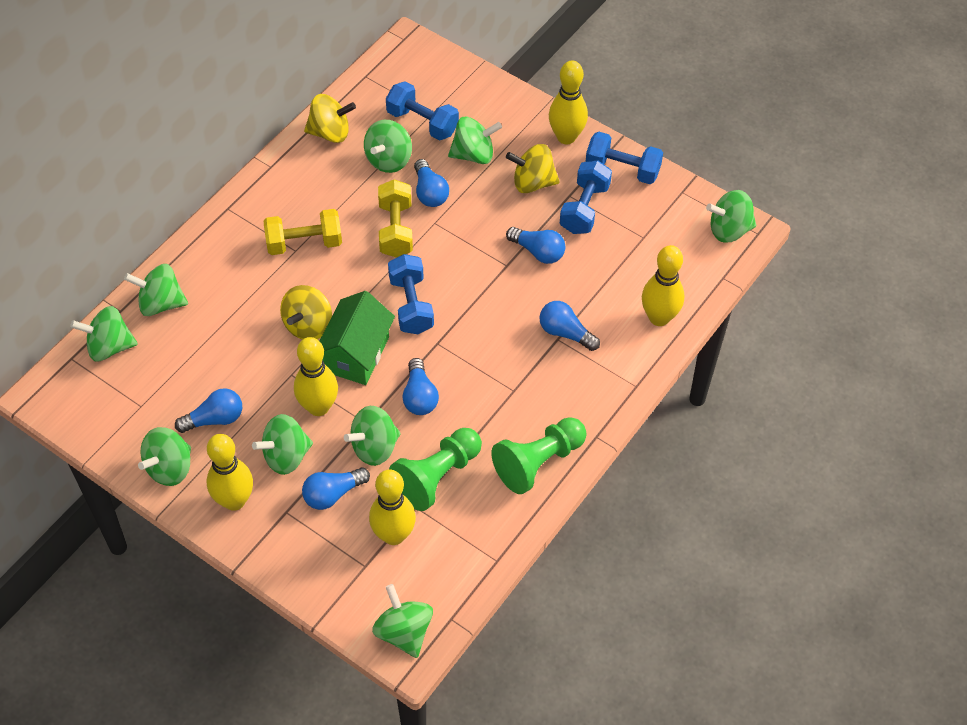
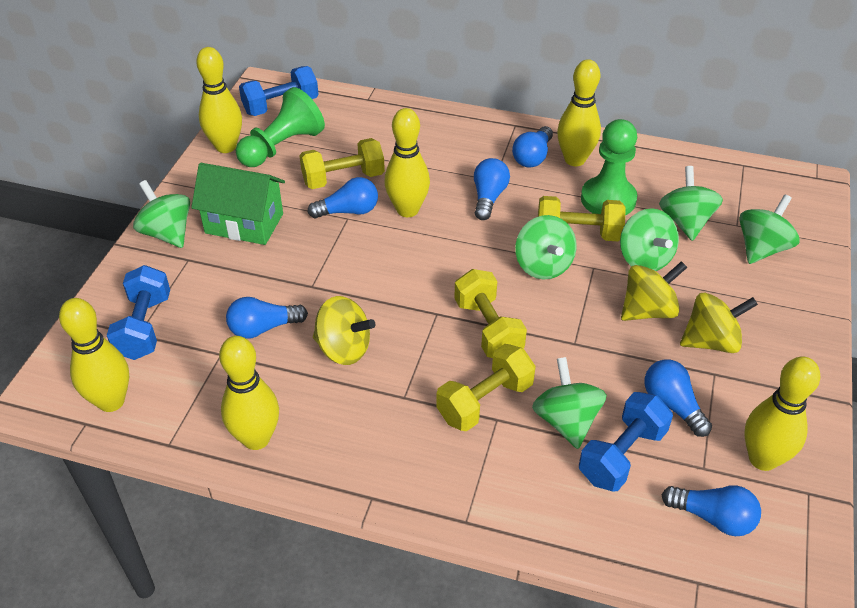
blue dumbbell: [386,81,459,140] [388,254,434,334] [560,160,612,234] [585,132,663,184] = 4 -> [107,265,170,360] [239,66,319,116] [579,392,673,491] = 3
green spinning top: [70,306,138,362] [124,264,188,316] [138,427,191,486] [252,414,313,475] [344,406,401,466] [364,120,412,173] [372,584,433,658] [448,117,502,164] [706,190,756,243] = 9 -> [133,180,190,248] [515,215,577,279] [532,357,607,449] [620,208,679,271] [659,166,723,241] [739,195,800,264] = 6
yellow bowling pin: [207,434,253,511] [294,337,338,416] [369,469,416,545] [549,61,588,144] [642,245,684,326] = 5 -> [59,298,129,412] [196,47,242,153] [219,336,279,450] [384,108,430,217] [557,59,601,166] [744,356,820,471] = 6
yellow dumbbell: [264,209,342,255] [378,179,413,258] = 2 -> [299,138,385,189] [436,344,536,431] [454,269,527,358] [538,196,626,241] = 4

